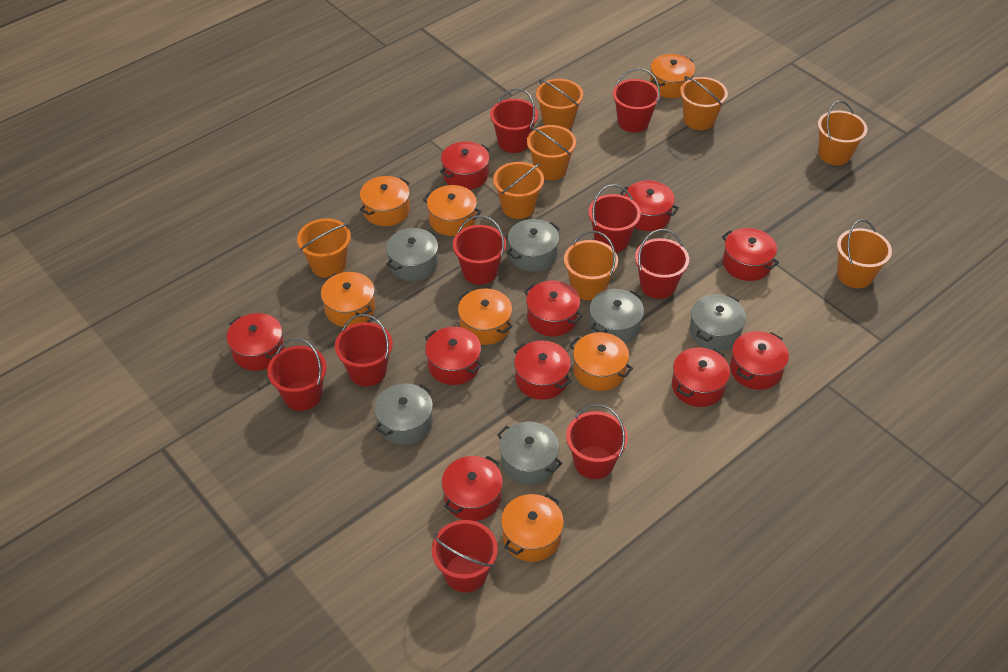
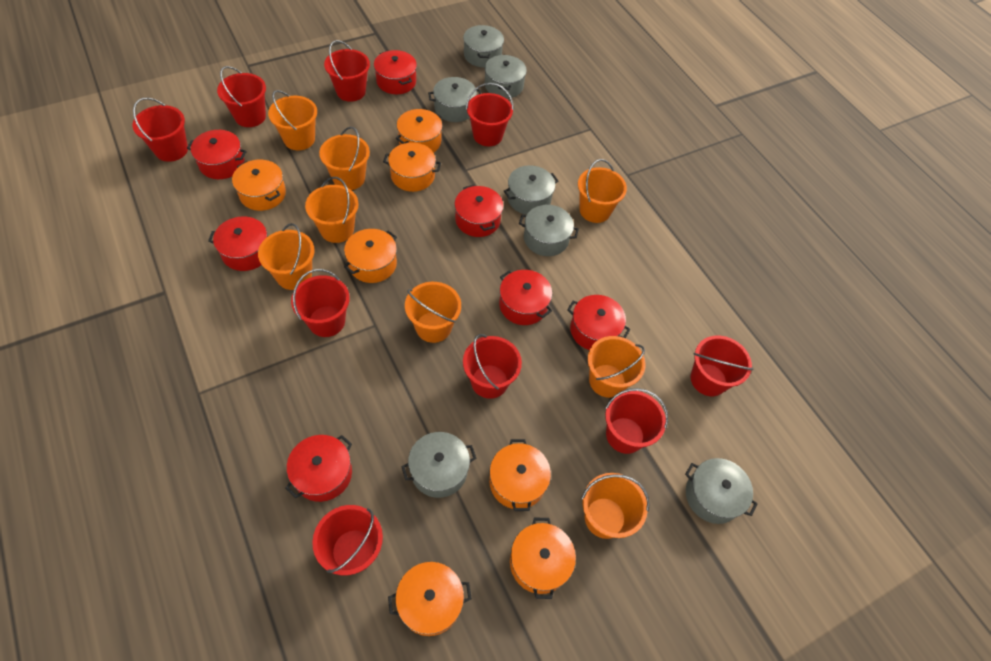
grey pot: [374,383,433,445] [386,228,438,281] [497,422,562,485] [507,219,560,272] [590,289,644,344] [689,294,746,351] = 6 -> [401,432,476,498] [428,77,481,122] [463,25,504,67] [485,55,527,99] [504,165,558,215] [519,205,579,256] [685,458,757,524] = 7
red pot: [227,313,285,371] [425,327,482,385] [440,141,490,190] [442,456,503,521] [514,341,572,400] [524,281,583,336] [620,180,679,231] [672,348,730,407] [722,228,779,281] [730,331,789,390] = 10 -> [187,130,247,179] [208,216,268,271] [285,435,352,502] [374,50,417,94] [454,185,503,237] [499,270,552,325] [567,295,630,350] = 7

